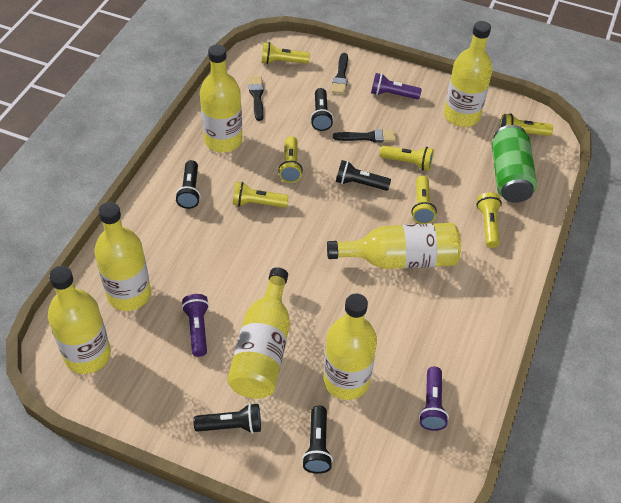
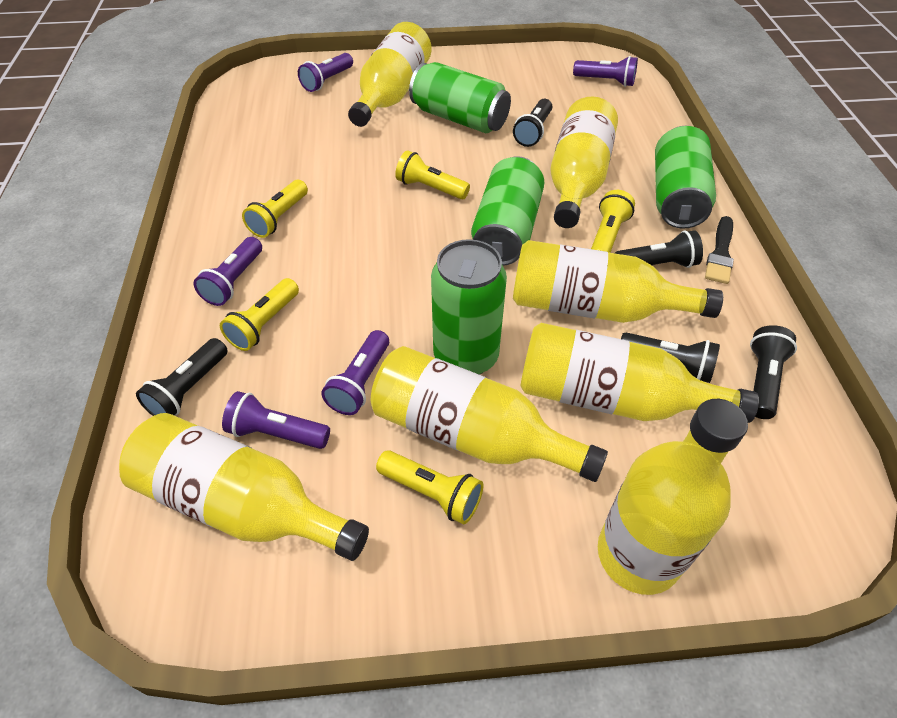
black brush: [248,76,264,121] [332,53,348,94] [333,129,396,143] = 3 -> [705,216,734,284] = 1
green can: [492,125,537,203] = 1 -> [409,62,511,133] [431,239,507,375] [471,156,545,266] [655,126,716,229] = 4
purple flashlight: [182,294,209,357] [371,73,422,99] [419,367,449,431] = 3 -> [194,237,262,306] [222,391,330,449] [298,53,353,92] [321,330,389,415] [573,56,638,87] = 5
yellow flashlight: [233,182,289,208] [262,42,310,64] [278,136,303,183] [380,145,434,171] [411,175,437,224] [476,192,502,248] [500,113,553,136] = 7 -> [220,278,299,351] [242,180,308,238] [376,450,483,525] [395,150,470,200] [591,190,635,253] = 5

